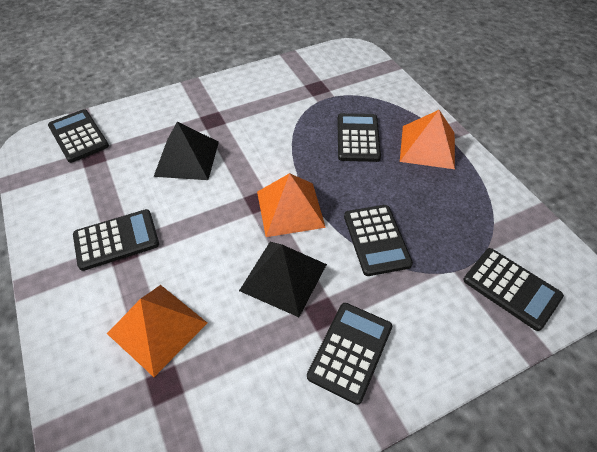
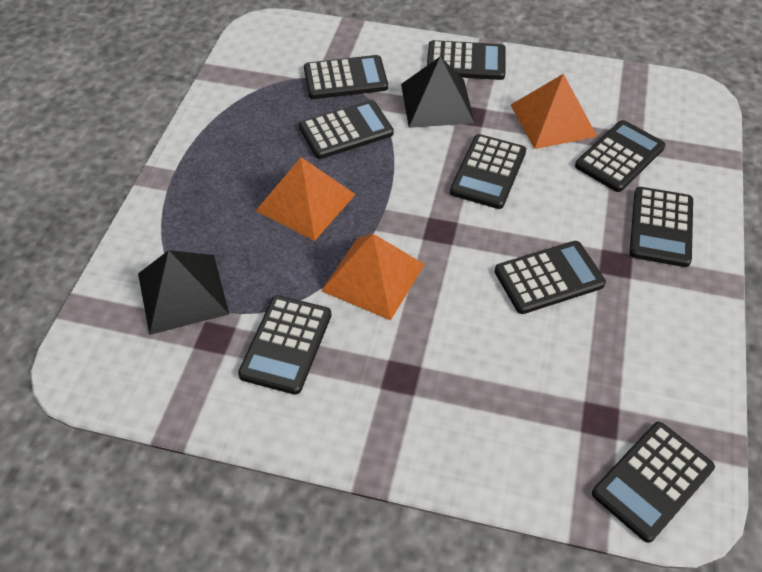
black calculator: [48,109,109,163] [73,209,159,271] [307,303,392,405] [337,113,381,162] [344,205,413,276] [463,248,564,331] = 6 -> [238,295,331,395] [299,100,394,159] [304,55,388,99] [427,40,505,80] [450,134,526,209] [495,241,606,314] [575,120,665,192] [592,422,715,543] [630,187,693,267] = 9

